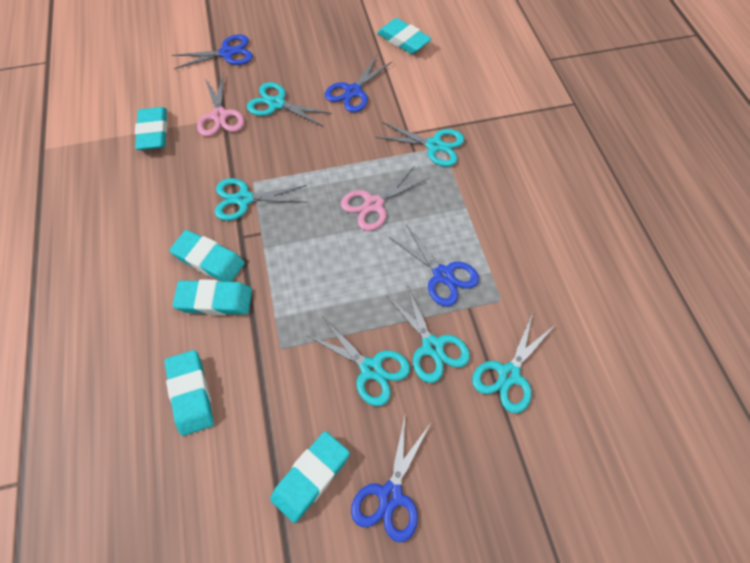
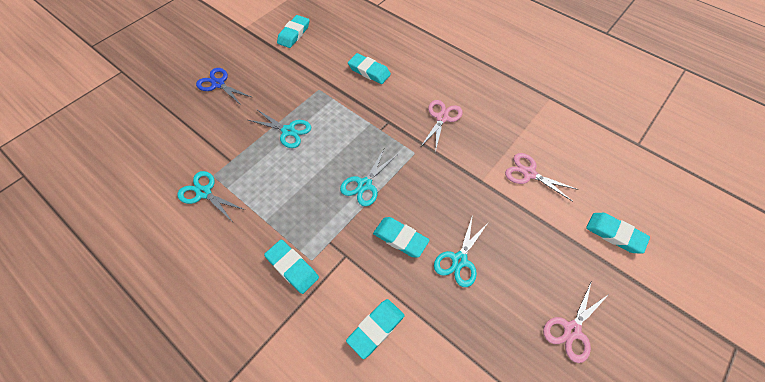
blue scissors: [172,35,253,69] [325,55,393,112] [351,416,430,543] [389,225,479,307] = 4 -> [196,68,253,105] = 1
pink scissors: [197,75,244,137] [341,166,429,231] = 2 -> [421,100,463,152] [505,153,578,202] [543,283,609,363] = 3
turquoise scissors: [215,178,308,221] [247,82,332,126] [306,319,410,406] [375,122,465,167] [386,283,470,383] [472,313,556,413] = 6 -> [177,171,245,221] [248,110,311,148] [340,149,398,206] [434,215,489,287] = 4

